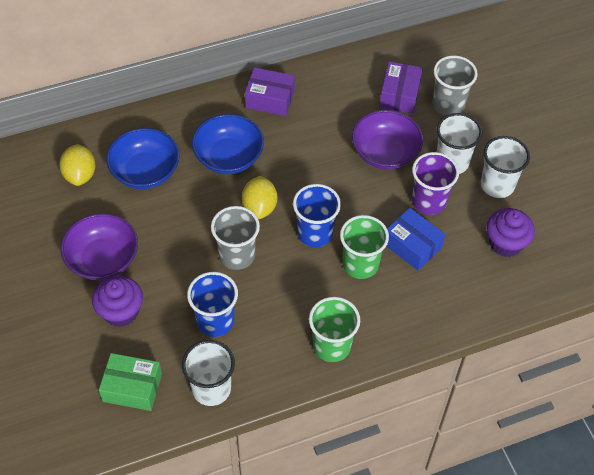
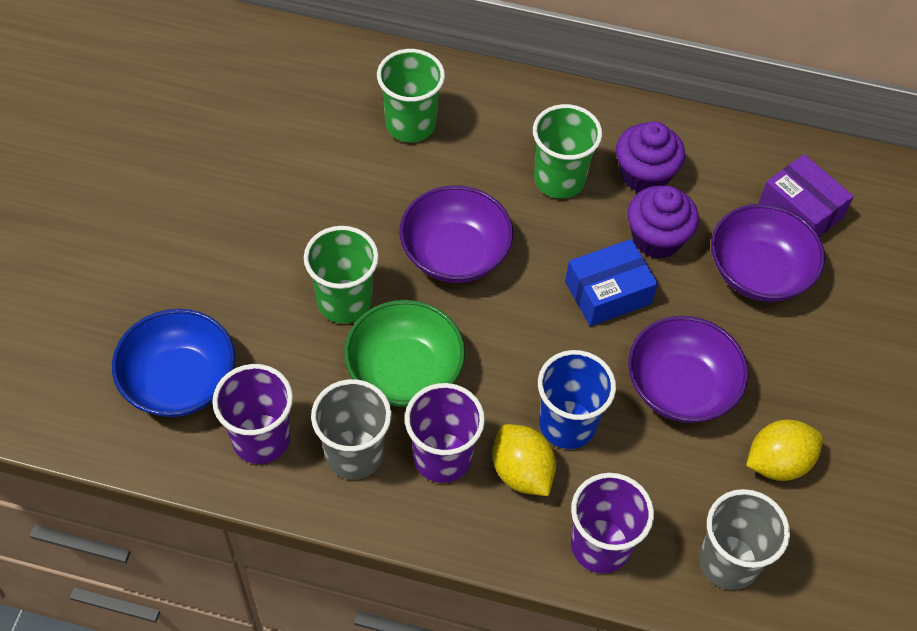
blue bowl: [106,128,180,189] [192,114,264,174] = 2 -> [112,309,235,417] = 1
blue cup: [187,272,238,337] [293,184,341,247] = 2 -> [538,350,616,449] = 1
green bowl: none = 0 -> [344,300,465,407] = 1
green box: [99,353,162,411] = 1 -> none = 0
green cup: [309,297,360,362] [340,215,389,279] = 2 -> [304,226,379,323] [377,49,445,142] [533,104,602,199] = 3
purple bowl: [60,213,138,281] [352,110,423,170] = 2 -> [399,185,513,283] [628,316,749,423] [711,204,825,302] = 3
purple box: [245,67,295,116] [379,61,423,114] = 2 -> [759,154,854,236] = 1
purple cup: [412,152,459,215] = 1 -> [212,364,293,464] [405,383,485,483] [571,473,654,573] = 3
white cup: [182,340,235,406] [437,113,482,174] [481,136,530,198] = 3 -> none = 0

